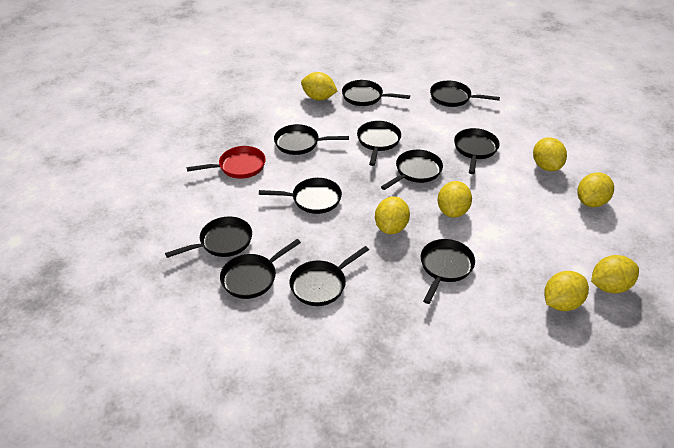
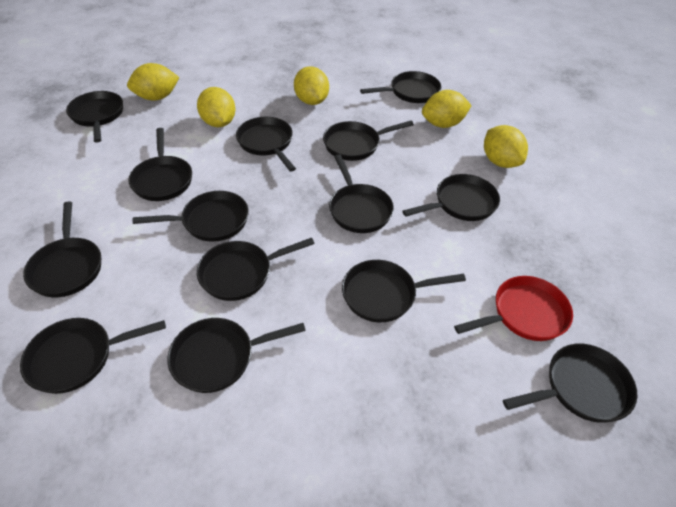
black pan: [165,216,252,258] [220,239,301,299] [259,178,342,214] [274,124,349,155] [289,246,369,306] [342,80,410,106] [357,121,401,166] [381,150,443,190] [421,239,475,304] [430,81,500,107] [454,128,500,174] = 11 -> [20,318,166,394] [23,201,101,297] [66,91,123,142] [128,128,192,201] [132,191,249,242] [168,318,306,393] [197,238,315,301] [236,117,296,172] [323,121,414,161] [329,155,394,233] [342,260,466,322] [360,71,441,103] [402,174,500,221] [503,343,637,423] = 14
yellow lemon: [301,72,337,100] [375,197,410,234] [438,181,472,218] [533,137,567,171] [544,271,589,311] [577,172,614,207] [591,255,639,294] = 7 -> [127,63,180,101] [197,87,235,127] [294,66,329,105] [422,90,472,128] [484,125,528,168] = 5

